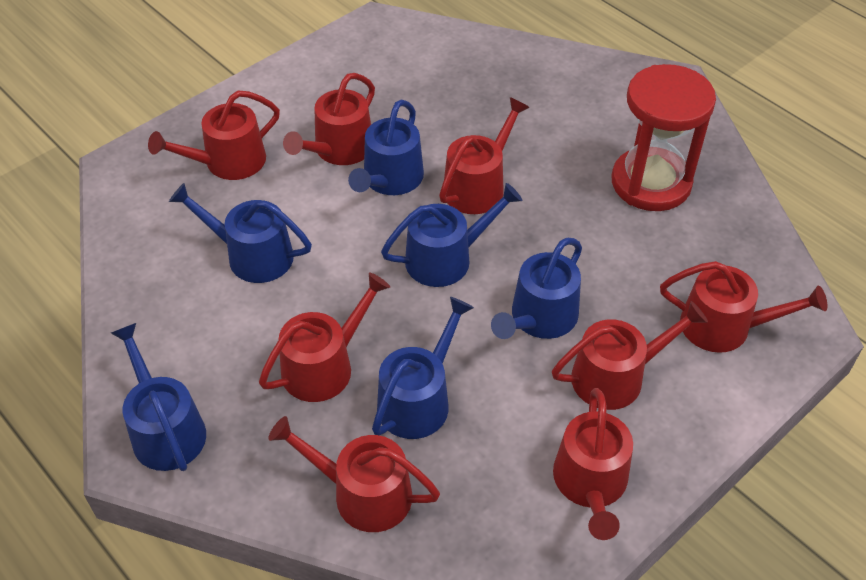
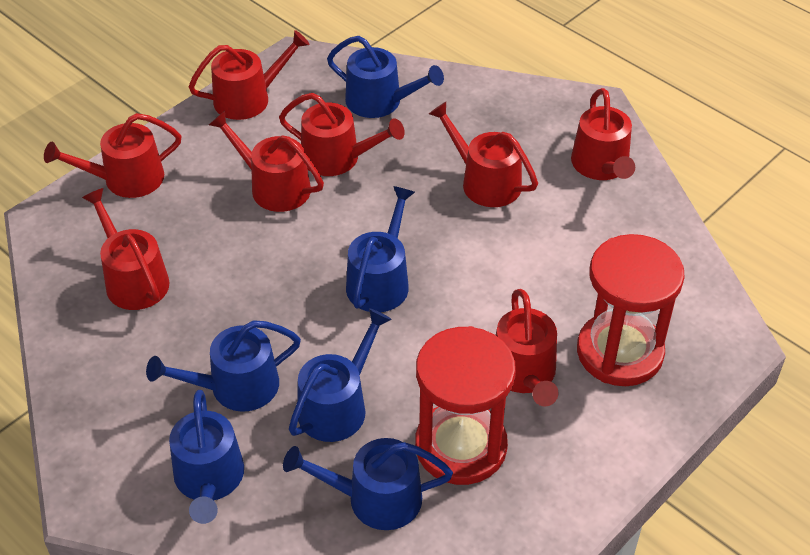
red hourglass: [611,64,716,211] = 1 -> [415,326,516,485] [577,234,685,386] = 2

